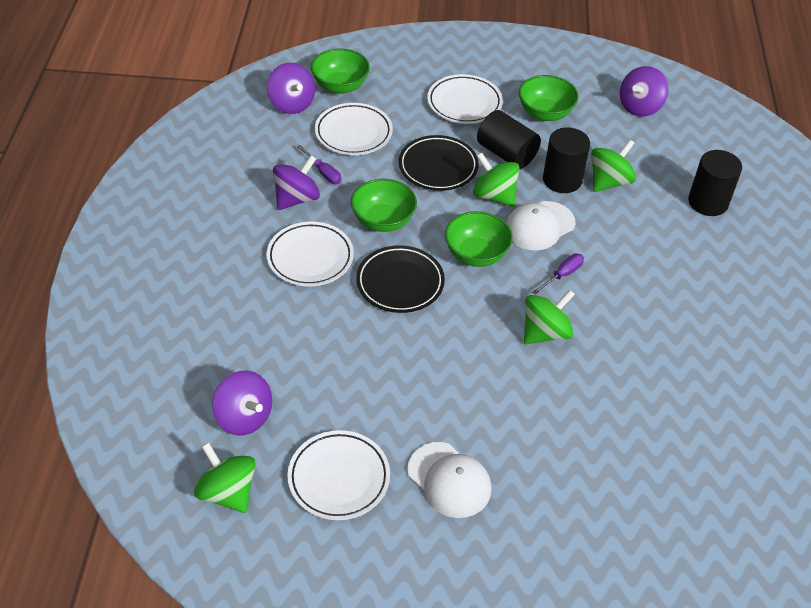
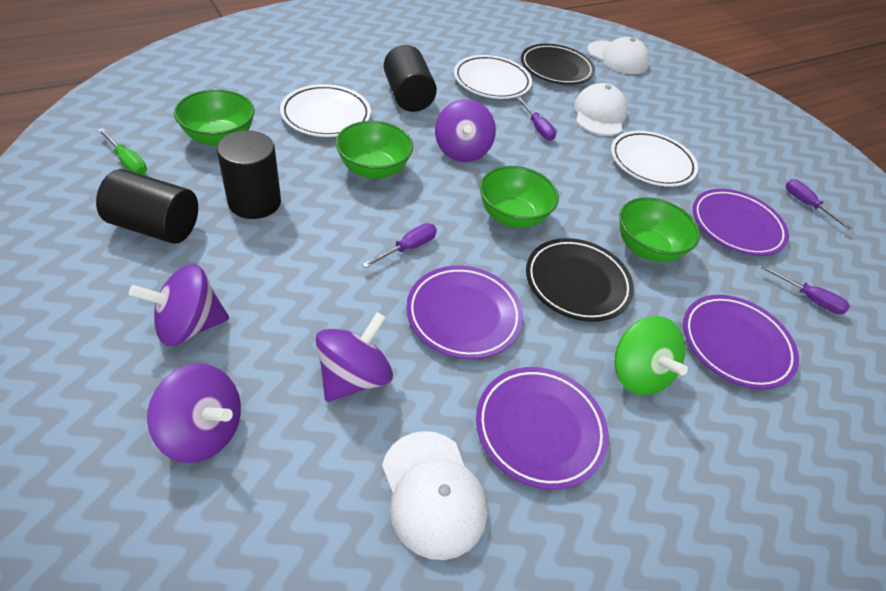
green screwdriver: none = 0 -> [98,128,147,175] = 1
green spinning top: [194,442,256,513] [473,152,520,207] [524,289,575,344] [591,139,636,192] = 4 -> [614,316,688,395] = 1
purple plate: none = 0 -> [406,266,523,359] [476,367,609,490] [683,295,799,389] [693,189,789,256] = 4
purple screwdriver: [297,145,341,184] [532,253,584,295] = 2 -> [362,223,437,268] [517,97,556,141] [761,265,850,314] [786,179,852,230] = 4
white cap: [407,442,492,518] [506,201,575,250] = 2 -> [382,431,488,560] [574,83,628,136] [587,37,650,74] = 3
white plate: [266,222,354,286] [287,430,390,520] [315,103,393,155] [427,74,503,124] = 4 -> [280,84,371,137] [454,55,532,99] [611,131,698,187] = 3

